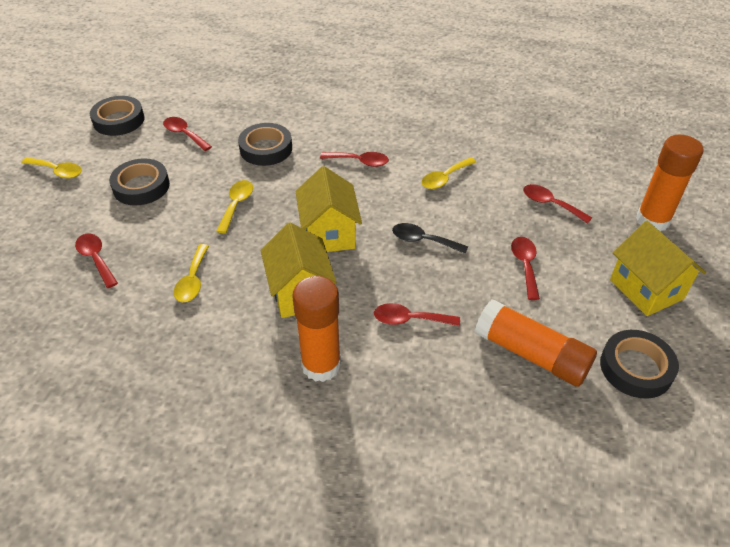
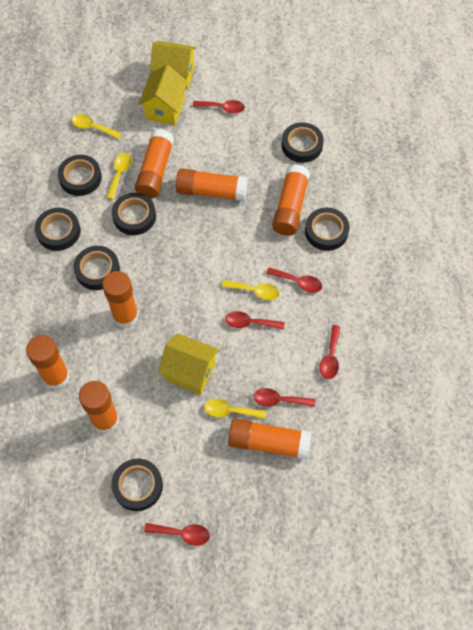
black spoon: [392,223,468,254] = 1 -> none = 0
black tape: [90,96,145,136] [109,158,170,206] [238,123,292,166] [600,330,679,399] = 4 -> [35,208,80,251] [58,155,102,196] [74,246,120,290] [111,458,163,511] [112,193,156,235] [282,122,324,163] [305,208,350,251] = 7
orange glue stick: [292,276,341,382] [475,299,597,387] [636,135,703,232] = 3 -> [26,335,70,390] [79,381,119,433] [102,271,139,328] [135,129,174,198] [176,168,248,201] [228,418,311,460] [272,165,310,236] = 7

